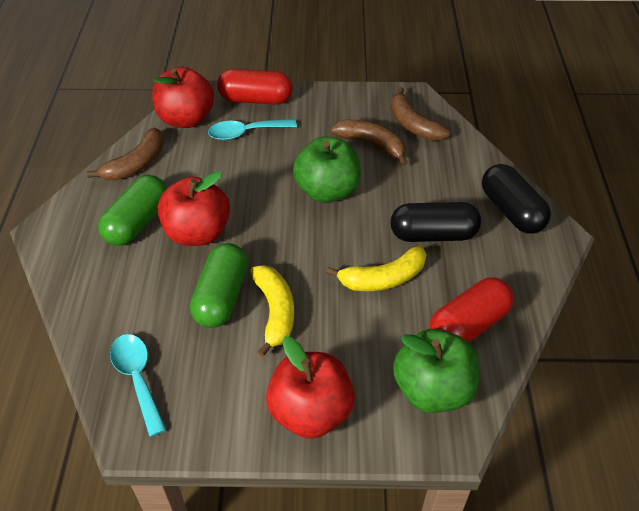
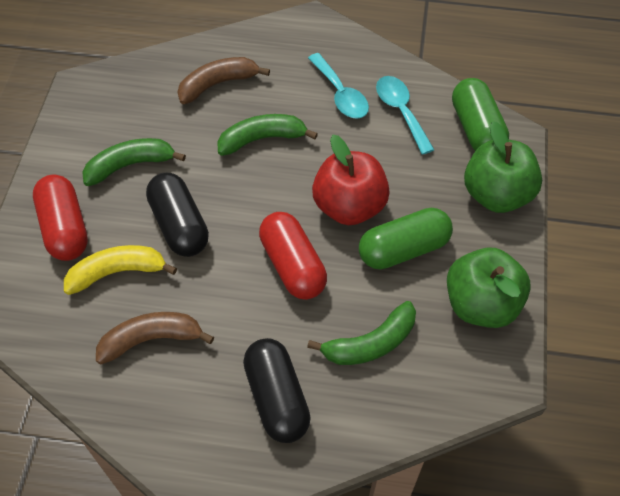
brown banana: [87,128,164,180] [331,119,408,166] [390,87,450,141] = 3 -> [96,312,214,364] [178,57,270,104] = 2
green banana: none = 0 -> [82,138,186,186] [217,114,318,156] [307,301,416,365] = 3
red apple: [152,67,214,128] [158,171,230,246] [266,336,355,439] = 3 -> [312,135,390,225] = 1
yellow banana: [250,265,294,357] [326,246,426,291] = 2 -> [64,245,177,295] = 1

